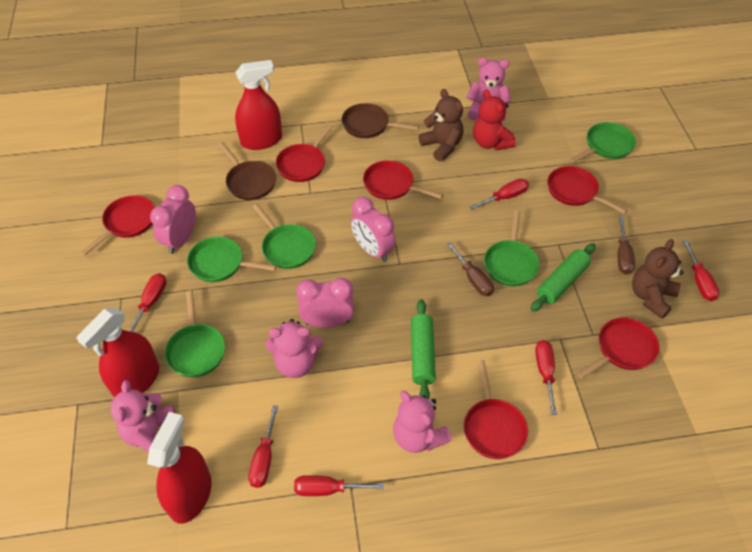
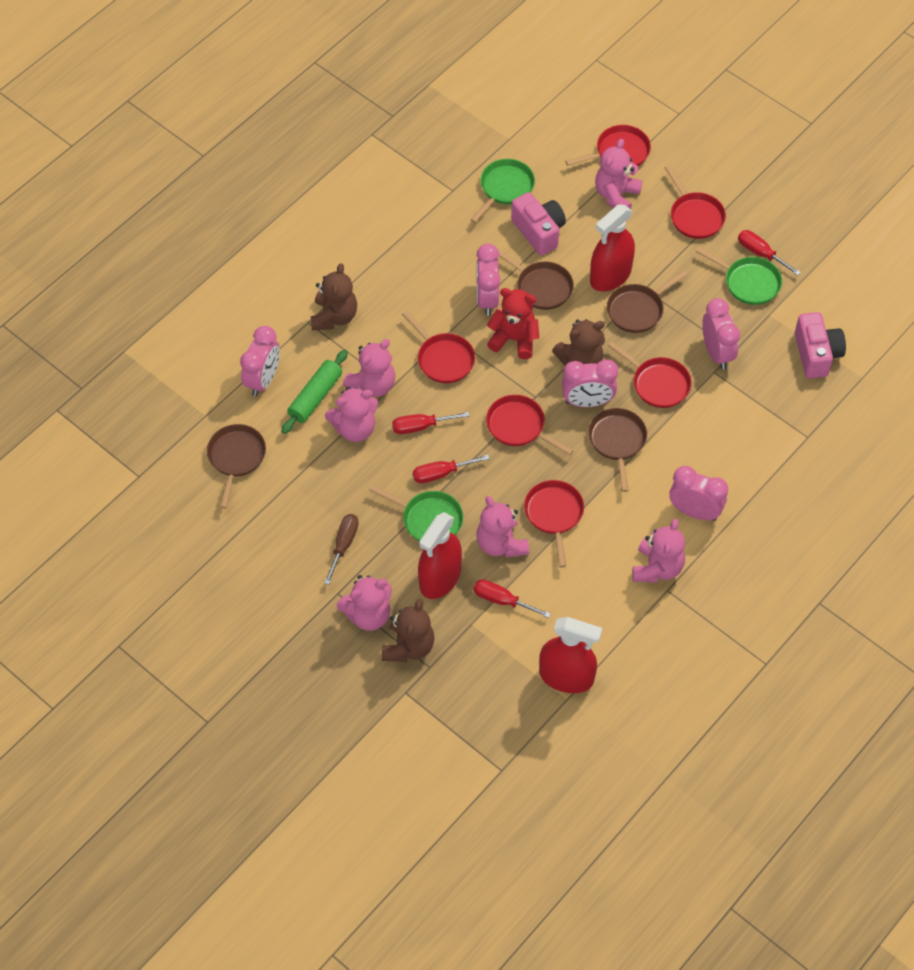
brown pan: [218,142,276,200] [341,103,419,138] = 2 -> [207,424,266,509] [496,247,574,310] [588,408,647,492] [607,270,688,333] = 4
brown screwdriver: [447,242,494,296] [618,216,635,275] = 2 -> [324,514,359,585] = 1
brown teddy bear: [419,89,463,162] [632,239,684,319] = 2 -> [311,263,357,330] [382,599,435,662] [552,319,605,366] = 3
green pan: [165,290,225,377] [187,237,276,282] [252,204,316,269] [484,211,539,286] [570,122,636,163] = 5 -> [369,485,463,541] [470,159,535,223] [695,247,782,305] = 3
green rolling pin: [411,299,436,399] [531,243,596,312] = 2 -> [281,350,348,434] = 1
pink camera: none = 0 -> [511,192,566,256] [795,312,846,378] = 2
pink clock: [150,185,196,254] [296,278,354,328] [351,197,396,262] = 3 -> [240,326,280,396] [476,244,500,316] [562,359,618,407] [669,466,728,521] [702,298,740,370] = 5
pink teddy bear: [111,380,175,452] [265,319,323,378] [393,391,452,453] [467,58,511,122] = 4 -> [325,387,378,442] [337,575,392,631] [343,339,395,397] [476,496,529,558] [595,139,642,209] [632,519,685,582] = 6
red screwdriver: [129,273,167,332] [248,405,278,488] [294,475,384,496] [470,178,529,210] [535,340,557,415] [683,240,720,301] = 6 -> [392,412,469,434] [413,455,489,483] [474,579,551,618] [738,230,801,275] = 4

